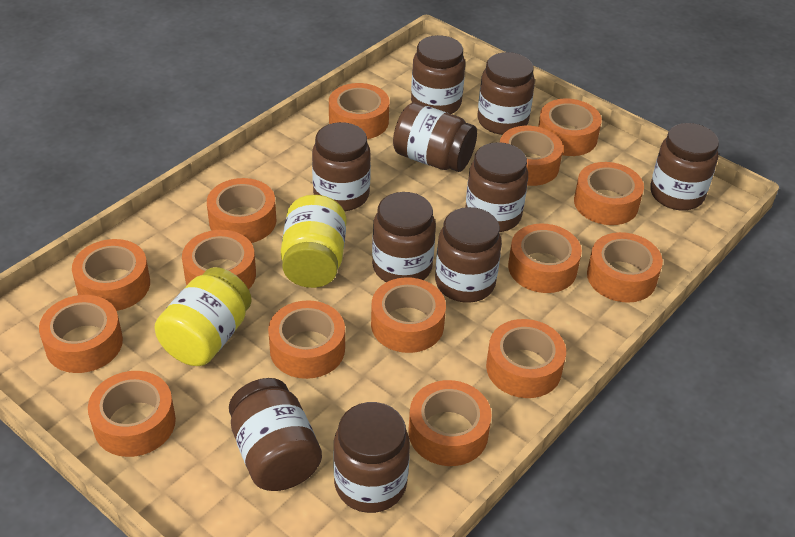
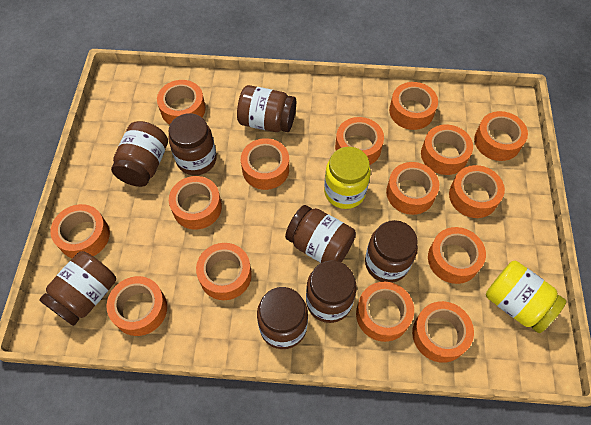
brown jar: [229,378,322,491] [312,122,371,211] [333,402,410,513] [372,192,436,282] [393,103,477,172] [411,35,465,114] [435,207,502,303] [465,142,528,232] [478,52,535,135] [650,123,719,210] = 10 -> [39,251,116,326] [111,121,168,187] [168,113,217,175] [237,85,296,132] [257,287,308,349] [285,205,356,263] [306,260,357,323] [365,220,418,283] = 8

